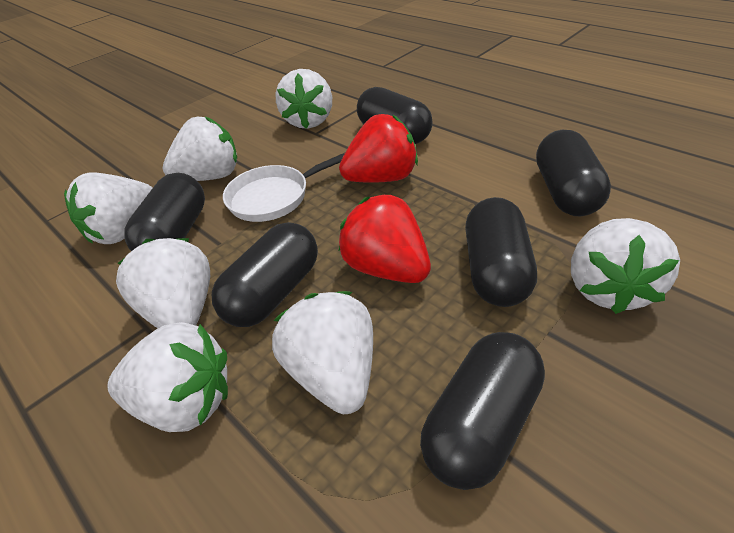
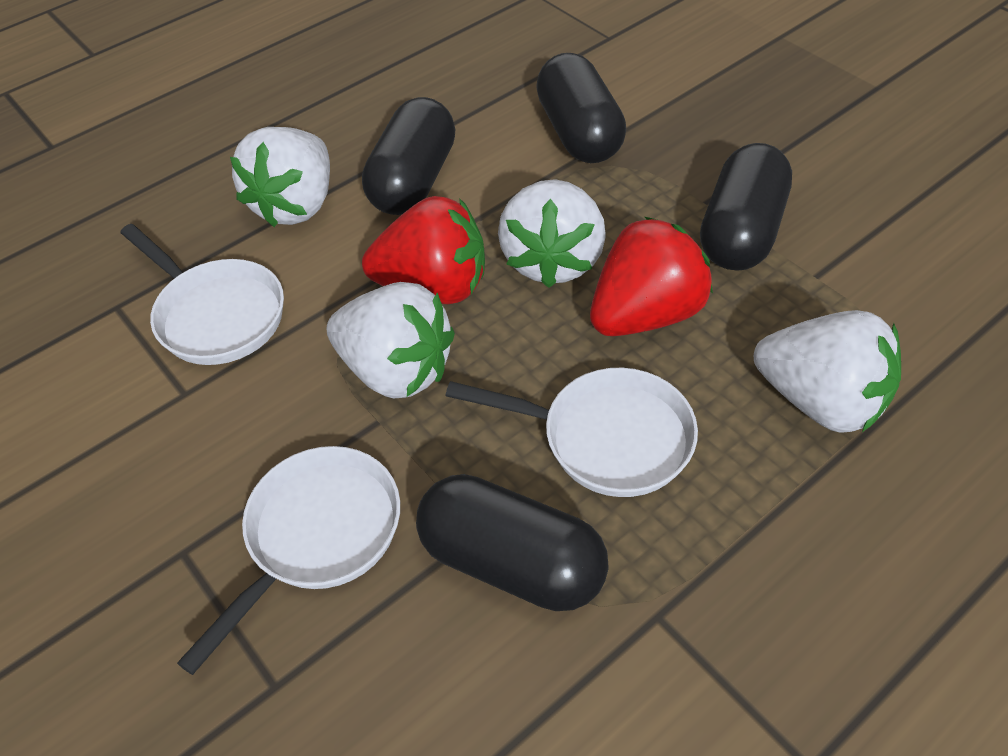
black capsule: [125,173,205,251] [212,222,318,327] [357,87,433,144] [420,332,545,490] [465,197,537,307] [536,130,611,216] = 6 -> [362,97,455,215] [416,474,609,611] [536,53,626,163] [700,143,792,271] = 4
white pan: [223,153,345,222] = 1 -> [120,224,284,365] [177,446,400,675] [446,368,698,497] = 3
white strawberry: [64,173,152,244] [107,322,228,432] [116,238,210,328] [163,117,237,181] [272,291,373,414] [276,69,332,129] [571,218,680,314] = 7 -> [230,127,330,227] [326,282,455,398] [498,179,606,288] [754,310,901,433] = 4

